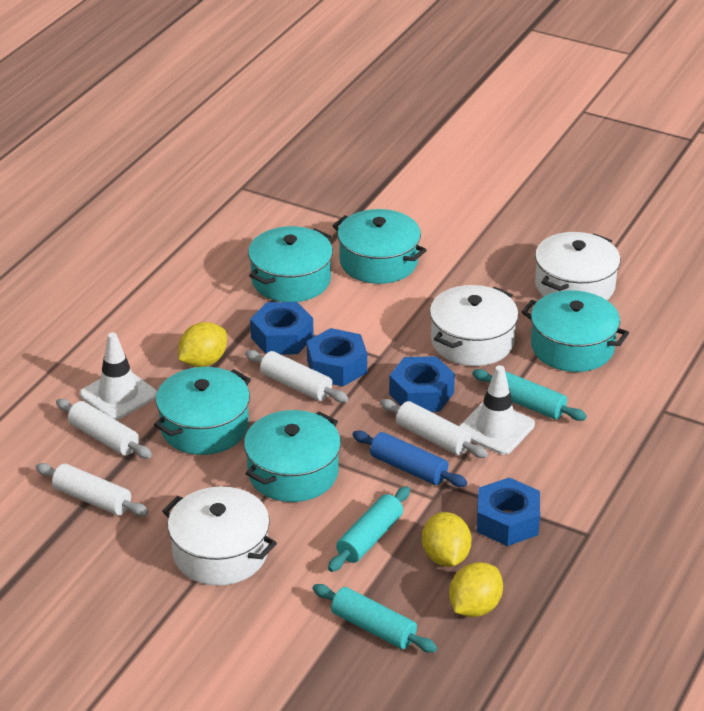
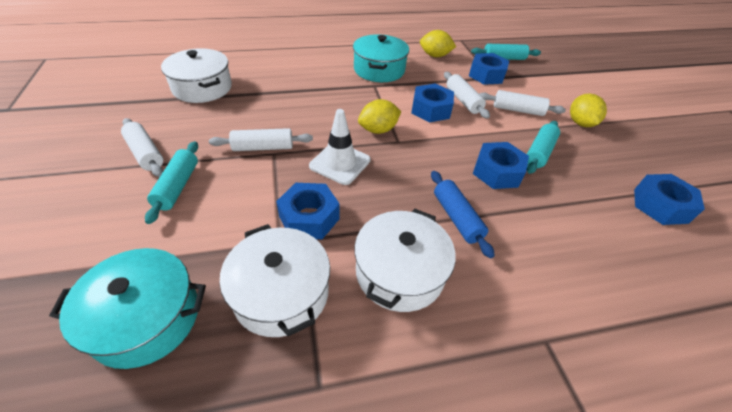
blue nut: [250,302,314,355] [307,328,367,386] [389,356,455,412] [477,477,540,546] = 4 -> [276,183,340,239] [411,83,454,122] [469,53,509,85] [473,142,529,189] [634,174,705,225] = 5
turquoise pot: [154,367,251,455] [244,410,341,502] [248,226,333,302] [332,209,427,284] [522,290,629,372] = 5 -> [49,248,206,369] [353,34,409,82] = 2
white traffic cone: [80,333,157,420] [459,365,535,455] = 2 -> [309,109,371,185] = 1

